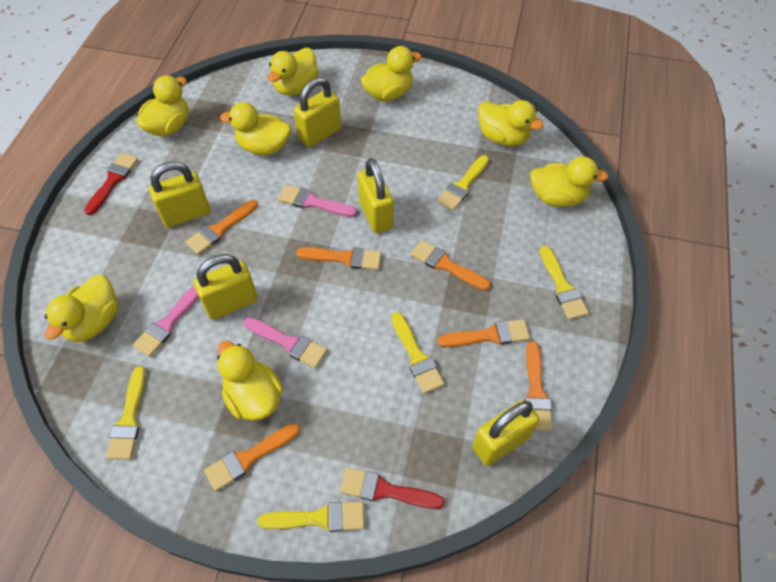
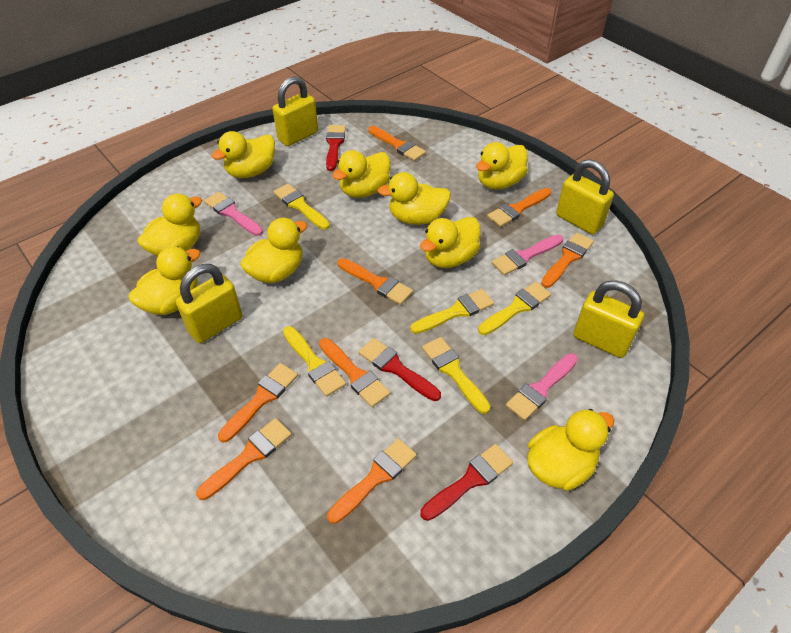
orange brush: [185,200,258,255] [204,423,300,491] [296,247,381,270] [411,240,491,291] [438,319,530,347] [525,341,553,431] = 6 -> [196,418,292,500] [218,363,298,442] [319,338,390,407] [327,438,417,524] [338,258,413,305] [368,126,426,161] [487,188,551,227] [541,232,594,288] = 8
red brush: [84,153,138,215] [340,467,444,509] = 2 -> [326,125,346,171] [359,338,441,401] [420,444,513,521] = 3
yellow duck: [44,275,118,342] [136,75,189,136] [217,341,283,421] [220,102,291,155] [268,48,319,96] [361,46,421,101] [478,100,544,146] [530,157,608,207] = 8 -> [129,246,201,315] [137,194,202,256] [211,131,275,178] [240,218,308,283] [332,150,390,198] [378,172,451,225] [420,217,480,268] [476,142,528,190] [527,409,614,491] = 9
yellow padlock: [149,161,211,227] [193,254,258,320] [294,77,341,147] [358,158,394,233] [473,400,539,466] = 5 -> [176,264,242,343] [273,76,318,146] [556,159,614,235] [573,281,644,358] = 4

